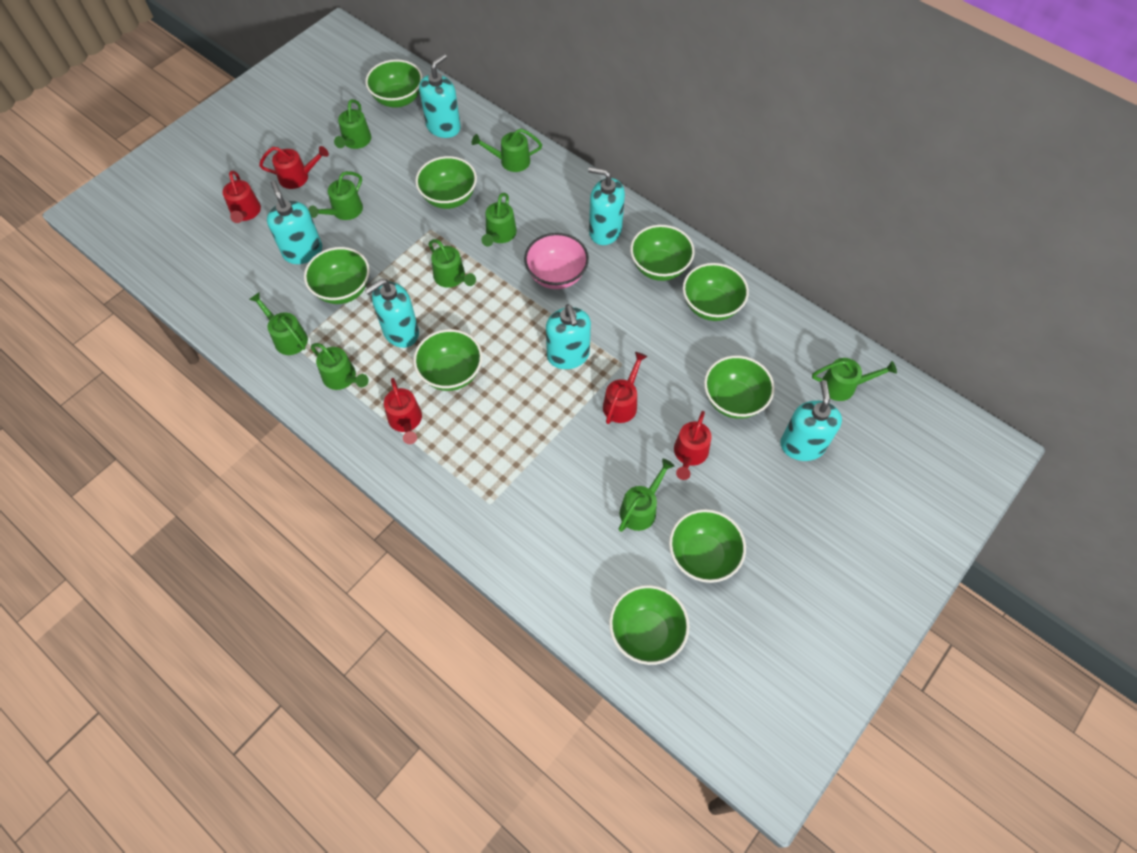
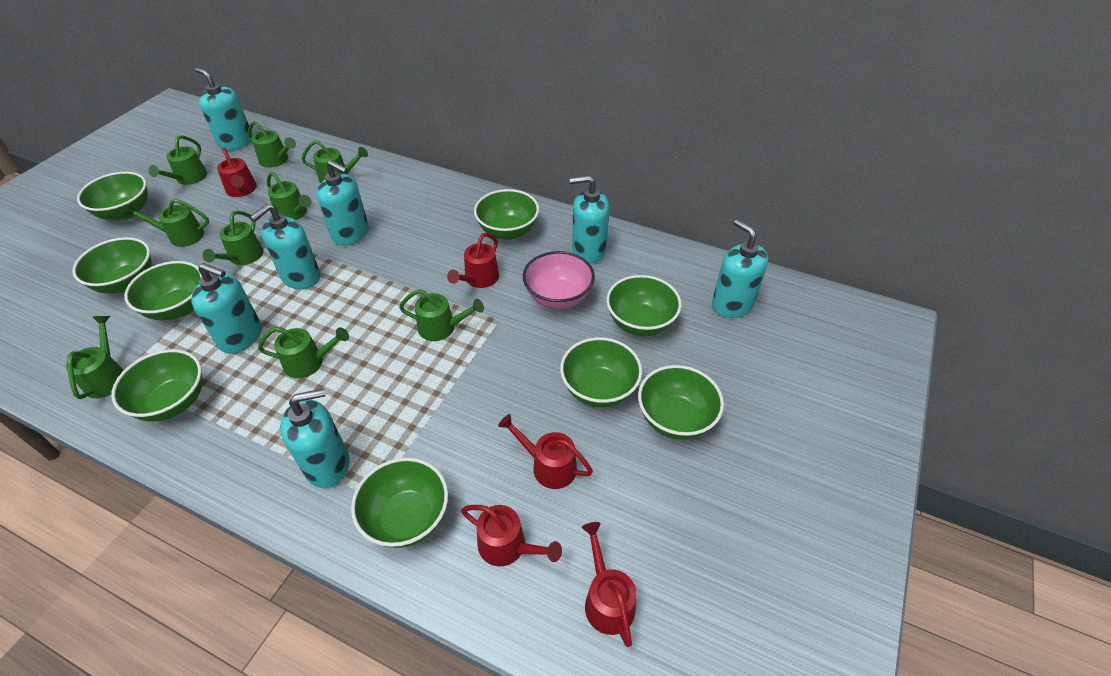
turquoise soap dispenser: [267,180,322,264] [364,279,419,348] [419,54,461,138] [546,304,591,369] [588,167,625,245] [780,380,842,461] = 6 -> [191,263,262,354] [195,67,253,151] [250,204,320,289] [280,388,350,488] [317,160,369,246] [570,175,609,263] [712,219,768,318] = 7

